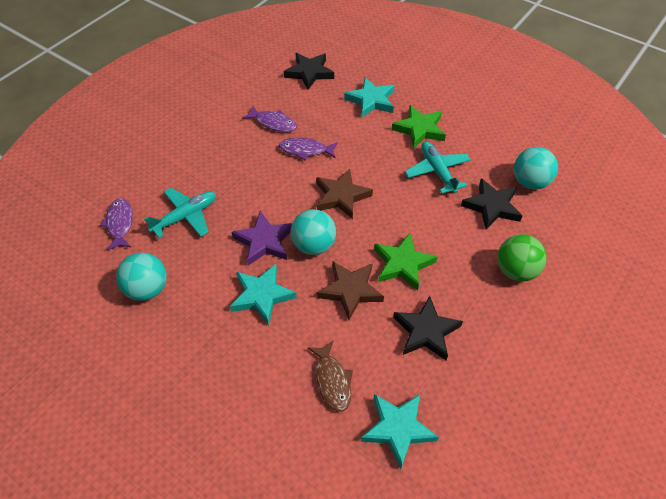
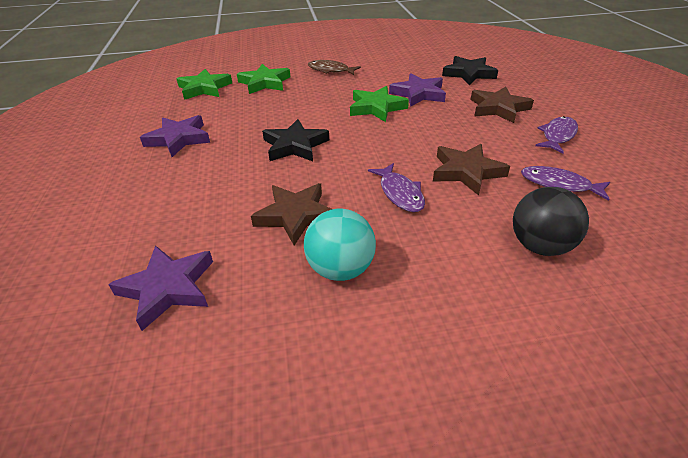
black ball: none = 0 -> [513,187,589,256] = 1
black star: [284,53,334,90] [393,296,463,360] [461,178,523,229] = 3 -> [262,119,329,161] [442,56,498,85] = 2
brown star: [316,169,373,219] [317,261,384,320] = 2 -> [251,183,332,245] [433,144,510,195] [470,86,534,123] = 3
green ball: [497,234,547,281] = 1 -> none = 0
green star: [374,233,437,290] [392,105,446,149] = 2 -> [177,69,232,100] [237,64,290,94] [350,86,409,122] = 3
purple star: [232,211,292,266] = 1 -> [108,245,213,331] [140,115,210,157] [389,73,446,107] = 3
turquoise ball: [116,252,167,301] [291,209,336,255] [514,147,558,190] = 3 -> [304,209,376,281] = 1
turquoise plane: [144,187,216,238] [405,141,471,194] = 2 -> none = 0
turquoise star: [230,264,297,325] [344,77,394,118] [361,394,439,469] = 3 -> none = 0

